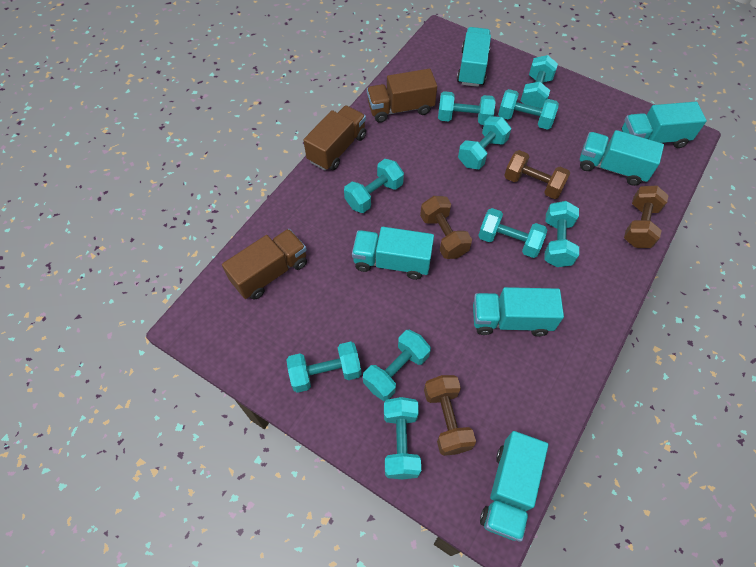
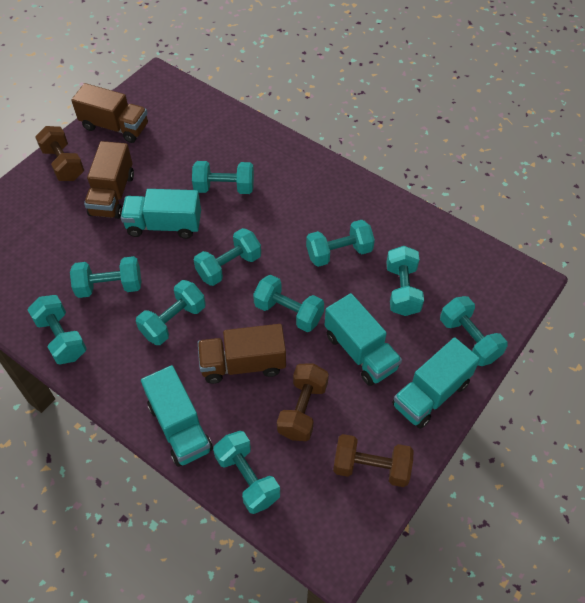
brown dumbbell: [420,196,472,259] [424,375,476,456] [504,150,570,199] [624,185,669,248] = 4 -> [35,126,84,181] [277,364,329,441] [333,434,414,487] = 3
turquoise truck: [352,227,434,280] [457,27,491,87] [473,287,564,336] [480,431,549,542] [580,130,664,186] [622,102,707,148] = 6 -> [121,189,201,239] [141,365,213,467] [325,293,402,386] [392,337,480,429] = 4

